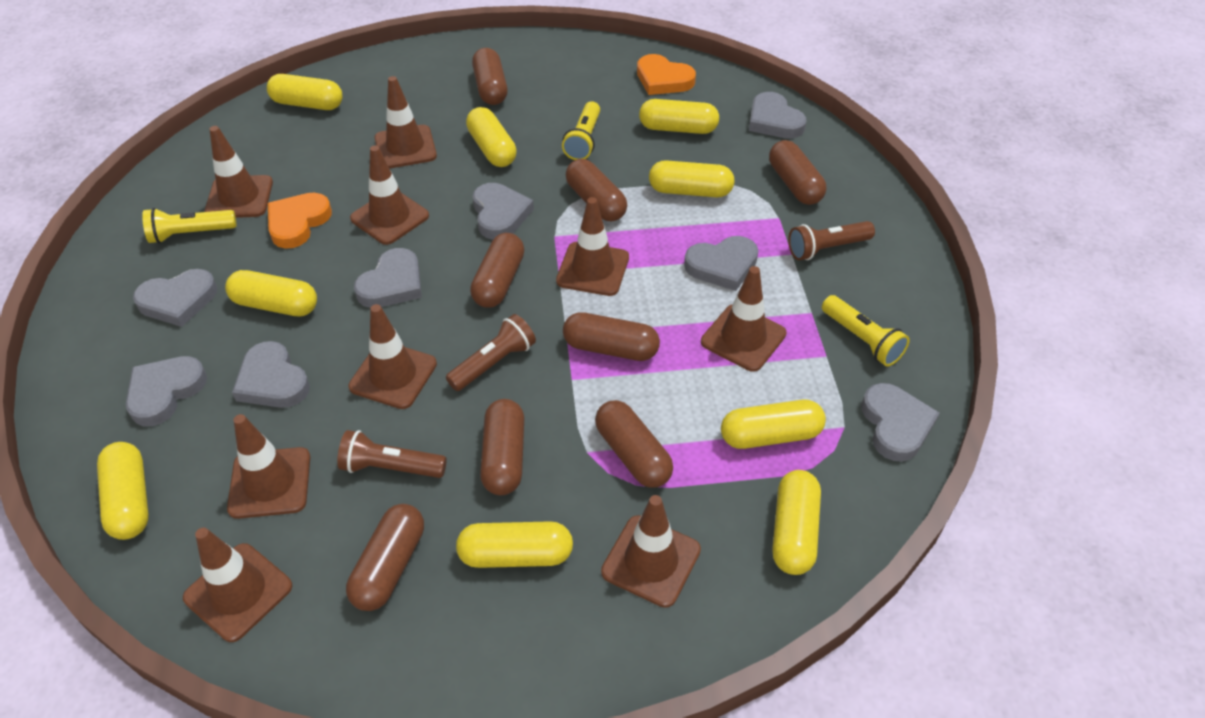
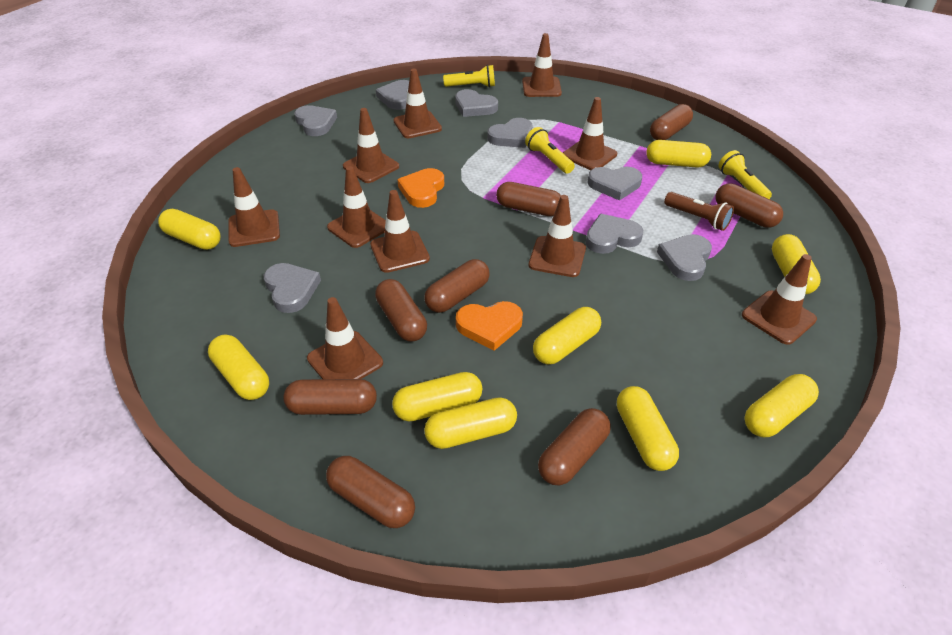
brown flashlight: [337,430,447,478] [446,314,536,391] [788,221,875,260] = 3 -> [664,192,734,231] = 1
brown traffic cone: [183,528,292,642] [204,126,273,218] [227,414,310,519] [348,304,437,409] [350,145,429,245] [374,76,437,169] [556,197,629,296] [601,495,701,608] [701,266,786,372] = 9 -> [228,167,280,247] [307,297,383,379] [327,166,386,248] [343,108,399,183] [370,190,430,273] [393,69,442,138] [522,33,562,97] [529,195,586,277] [563,97,617,170] [742,254,817,345] = 10

